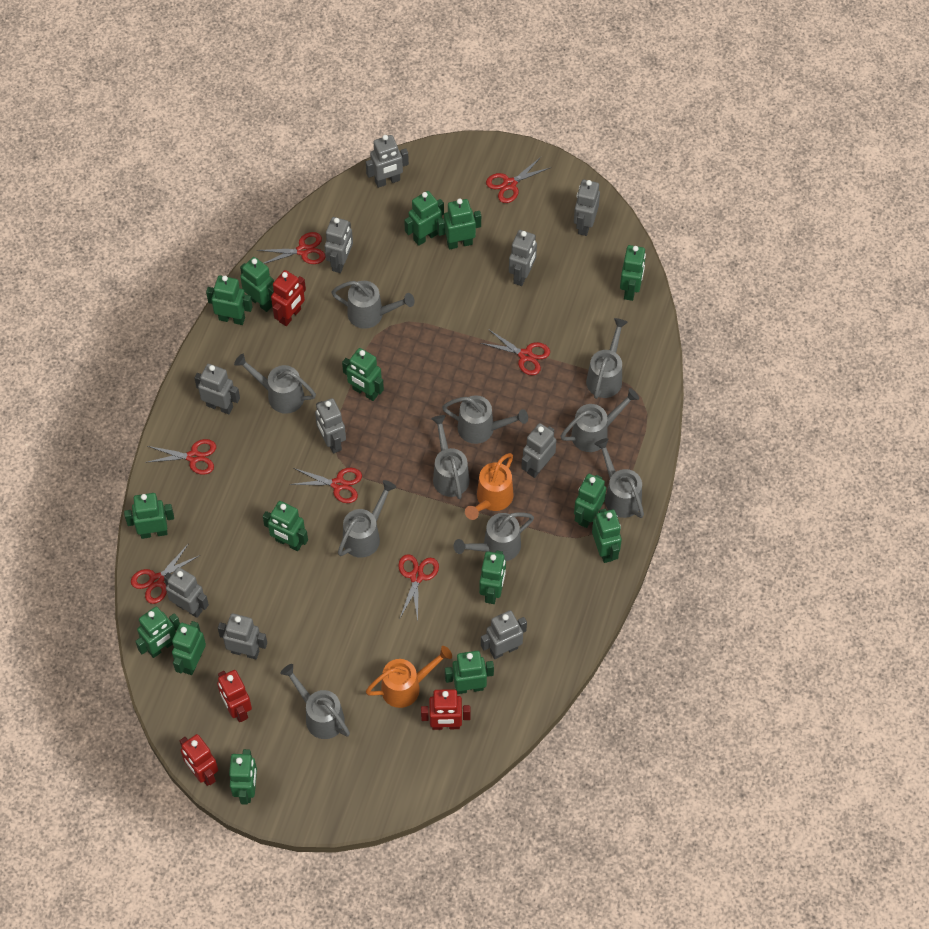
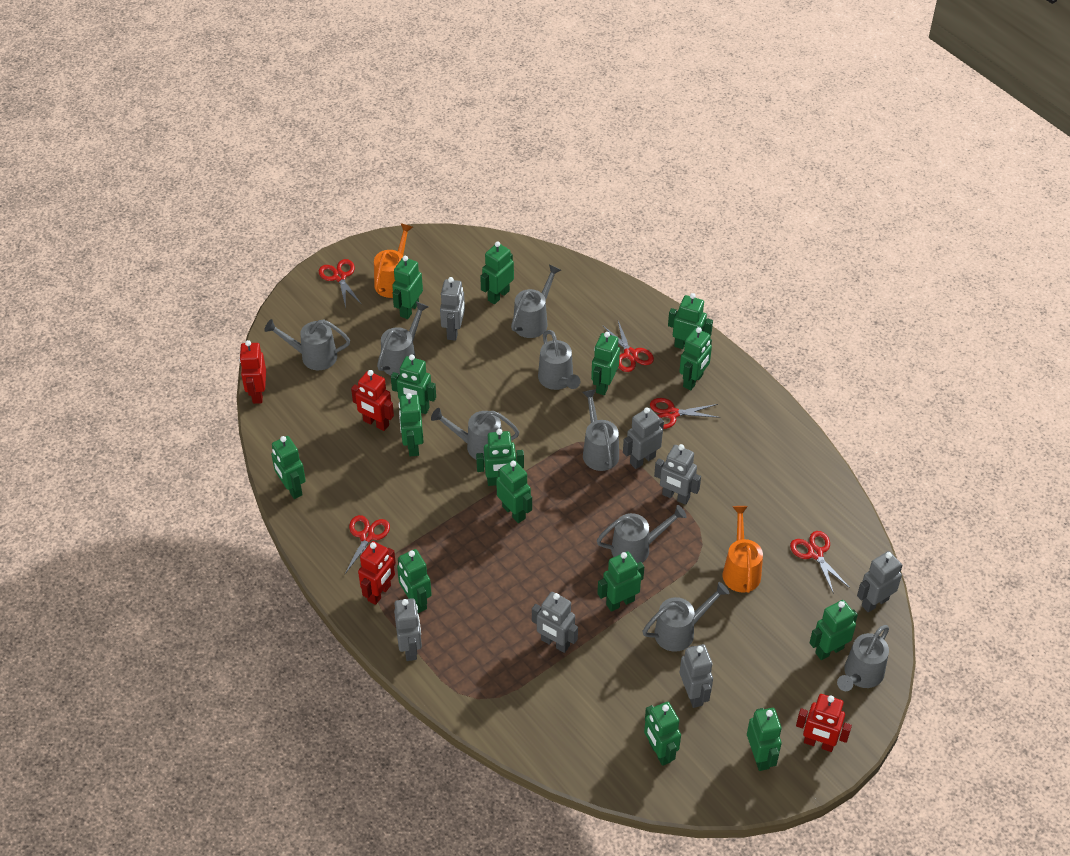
grey robot: [164,567,209,618] [194,364,240,414] [218,613,267,659] [315,398,346,453] [325,217,353,273] [366,135,409,188] [481,610,527,659] [509,230,537,286] [521,423,556,478] [574,180,600,236] = 10 -> [394,598,422,661] [440,277,465,341] [532,592,578,653] [623,407,664,469] [654,444,701,505] [680,644,713,708] [857,551,902,612] = 7
grey watering can: [234,354,316,414] [280,664,350,739] [331,281,414,329] [338,480,396,558] [431,415,470,499] [442,395,528,444] [454,512,534,561] [560,388,639,452] [586,318,628,399] [595,438,644,518] = 10 -> [264,319,350,370] [377,301,428,376] [431,408,519,459] [511,264,561,338] [538,330,580,390] [582,389,619,471] [597,505,687,563] [643,582,729,652] [837,625,889,691] = 9
red scissors: [131,543,200,604] [145,439,216,475] [257,232,325,264] [289,468,362,503] [398,554,439,621] [481,329,550,375] [486,157,551,203] = 7 -> [319,259,362,308] [344,515,390,575] [602,321,654,372] [650,398,720,429] [790,531,850,594] = 5

